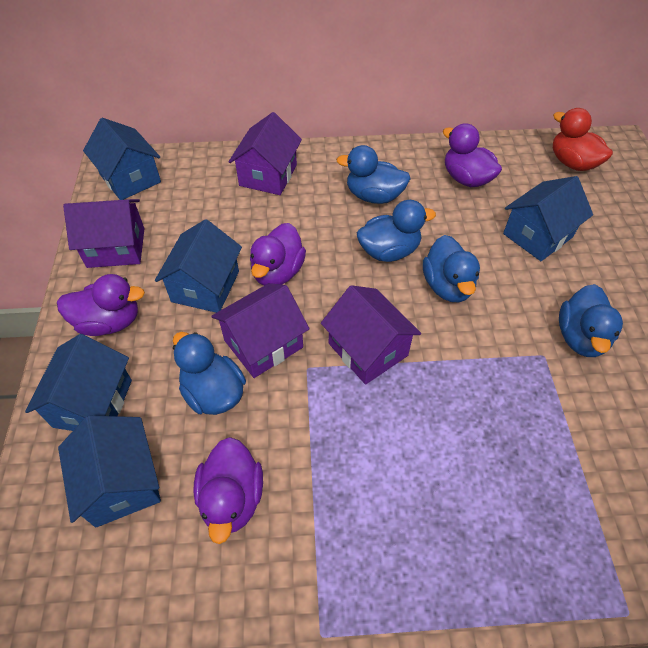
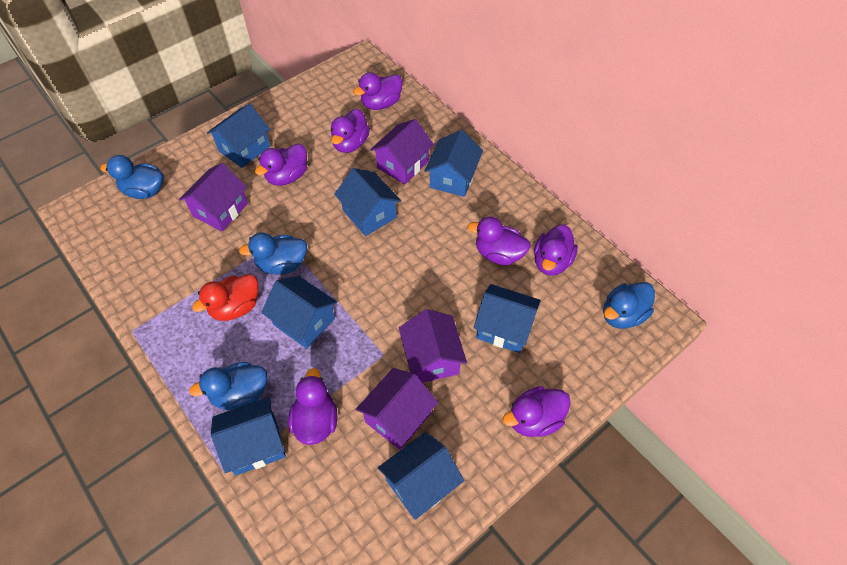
blue duck: [173,332,246,415] [336,145,411,204] [357,200,436,262] [423,235,480,302] [559,284,623,357] = 5 -> [100,155,164,199] [189,362,267,410] [239,232,307,274] [603,282,655,329] = 4
blue house: [25,334,132,431] [58,416,161,527] [83,118,161,200] [155,219,242,313] [503,176,593,261] = 5 -> [207,103,270,168] [211,397,286,475] [261,276,337,349] [334,168,401,236] [378,432,464,520] [425,130,483,197] [474,284,541,353] = 7
purple duck: [57,274,145,336] [193,437,263,544] [250,223,306,286] [443,123,502,187] = 4 -> [255,144,307,186] [288,368,337,445] [331,109,370,153] [353,72,402,110] [468,217,531,265] [503,386,571,437] [534,225,578,276] = 7

